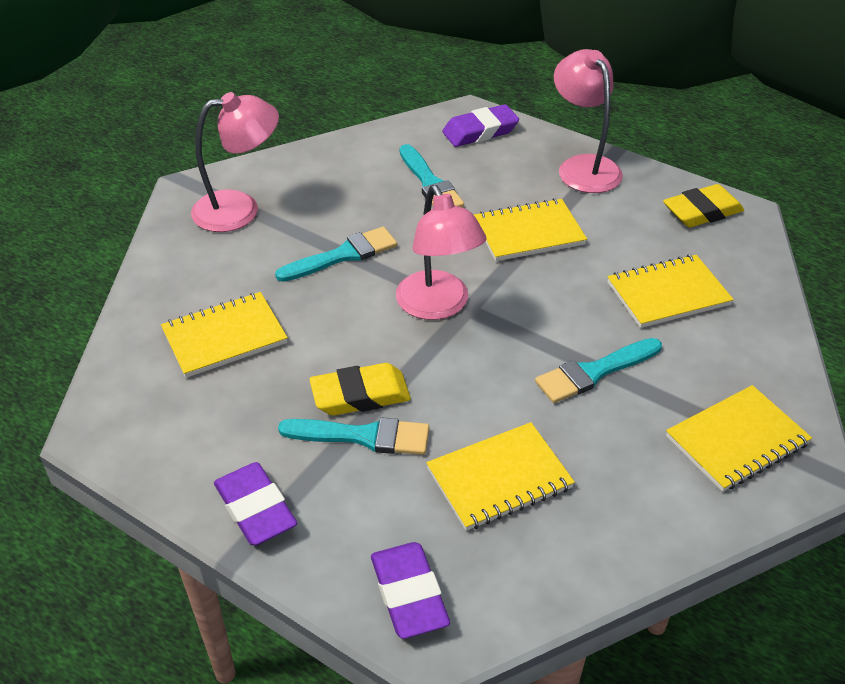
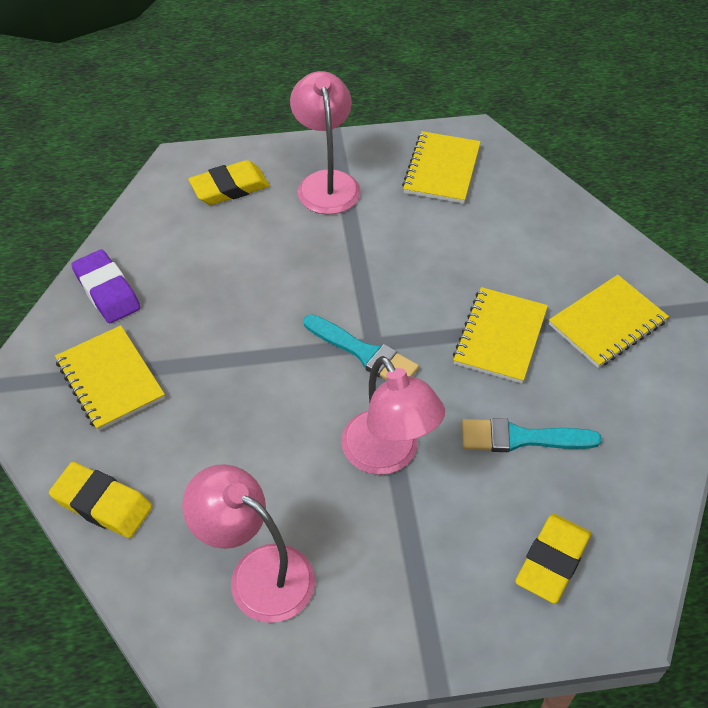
purple eraser: [214,462,297,545] [371,542,450,639] [442,104,519,147] = 3 -> [71,249,140,323] = 1
turquoise brush: [275,227,397,282] [278,417,429,455] [400,144,464,207] [535,338,662,403] = 4 -> [304,314,419,380] [462,418,602,452] = 2
yellow eraser: [309,363,411,416] [663,184,744,228] = 2 -> [49,462,152,538] [189,160,270,205] [515,514,591,604] = 3
yellow notebook: [161,292,288,378] [427,422,575,531] [474,198,587,261] [607,255,734,328] [666,385,812,492] = 5 -> [55,325,165,431] [402,131,481,204] [453,287,548,384] [549,275,669,368] = 4

